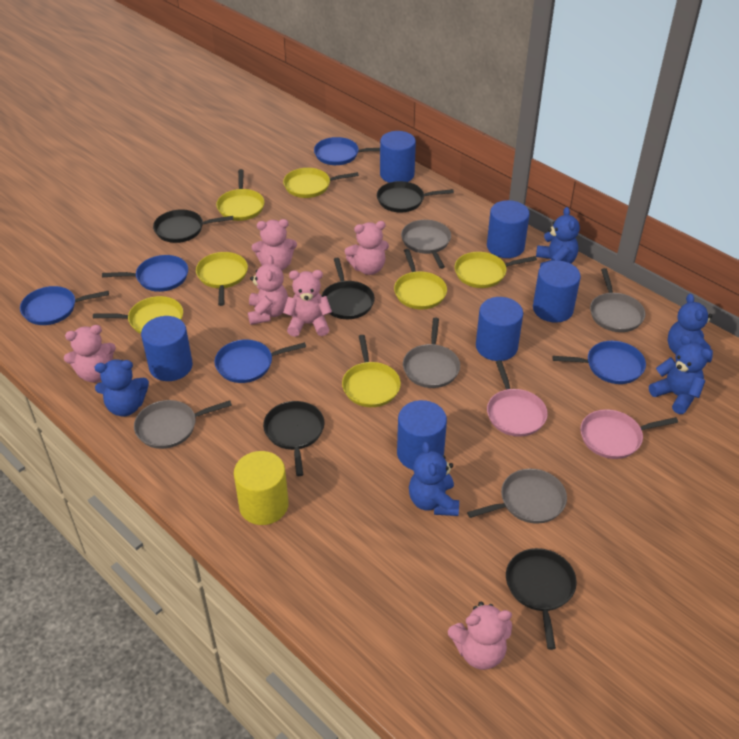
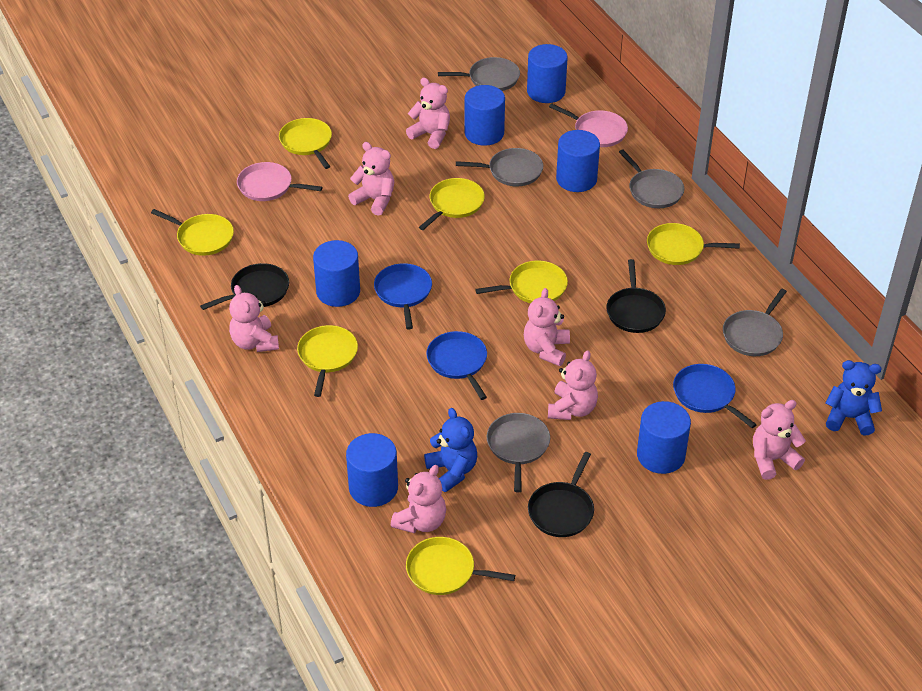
black pan: [153,209,233,243] [263,401,324,476] [321,258,375,319] [377,181,454,213] [506,548,577,650] = 5 -> [200,263,289,310] [528,452,594,537] [606,259,666,333] = 3
blue pan: [20,286,109,325] [102,255,188,292] [214,340,306,383] [314,137,380,165] [552,341,646,384] = 5 -> [374,263,432,330] [426,331,487,400] [673,364,757,428] = 3
blue teddy bear: [95,360,149,416] [409,442,459,516] [536,207,580,267] [649,335,712,414] [667,293,713,362] = 5 -> [424,408,477,492] [826,360,882,436] = 2
pink teddy bear: [64,325,116,382] [248,255,288,325] [252,219,297,271] [283,270,332,337] [345,221,389,275] [448,602,512,670] = 6 -> [229,285,279,352] [348,142,394,216] [391,465,446,533] [406,78,450,149] [524,288,570,366] [548,350,598,420] [753,400,806,480] = 7
yellow cylinder: [234,451,289,525] = 1 -> none = 0

